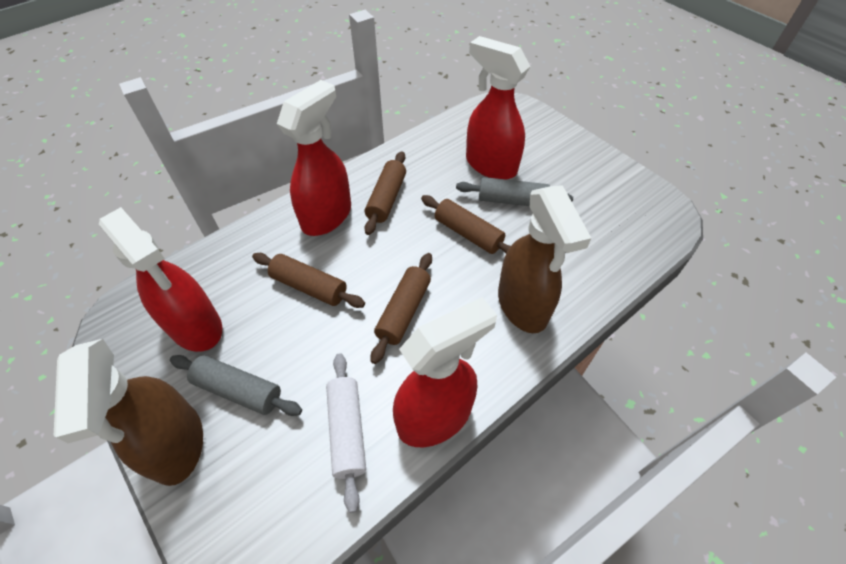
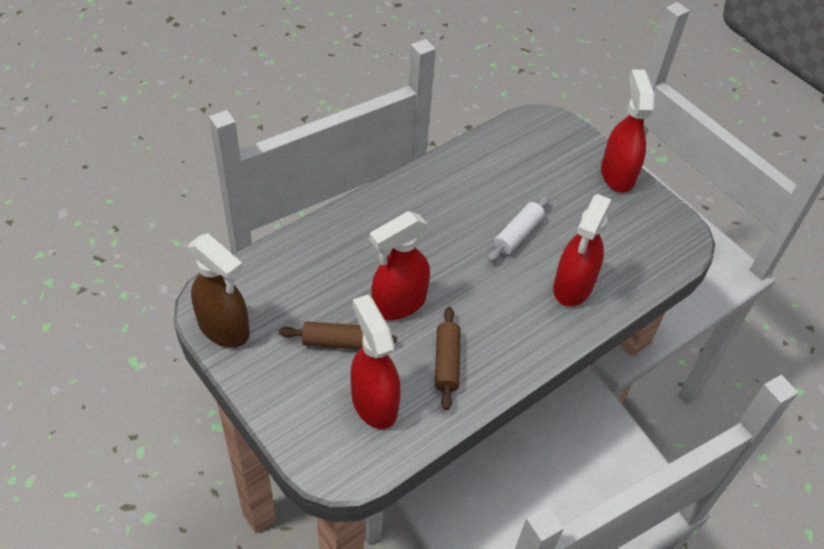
brown rolling pin: [252,253,365,308] [364,151,406,235] [371,253,432,364] [421,195,510,254] = 4 -> [279,321,397,349] [435,307,461,410] = 2
brown spray bottle: [54,339,203,486] [498,185,591,333] = 2 -> [188,233,250,348] = 1
grey rolling pin: [170,355,302,416] [456,177,573,206] = 2 -> none = 0

